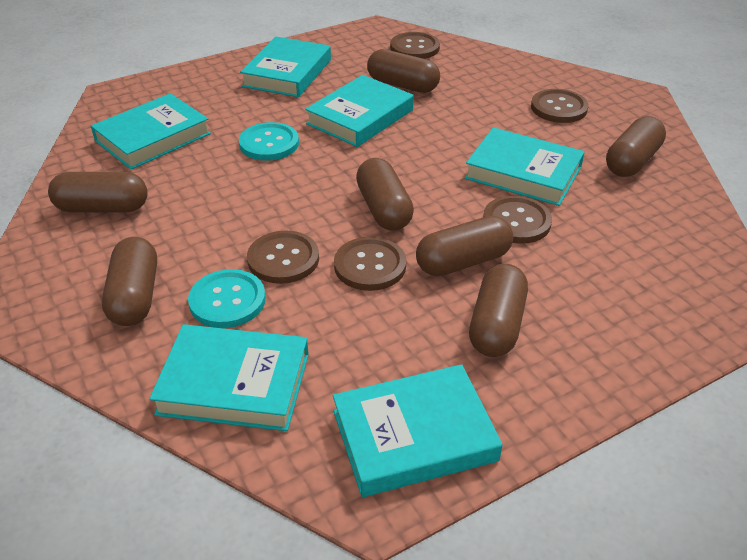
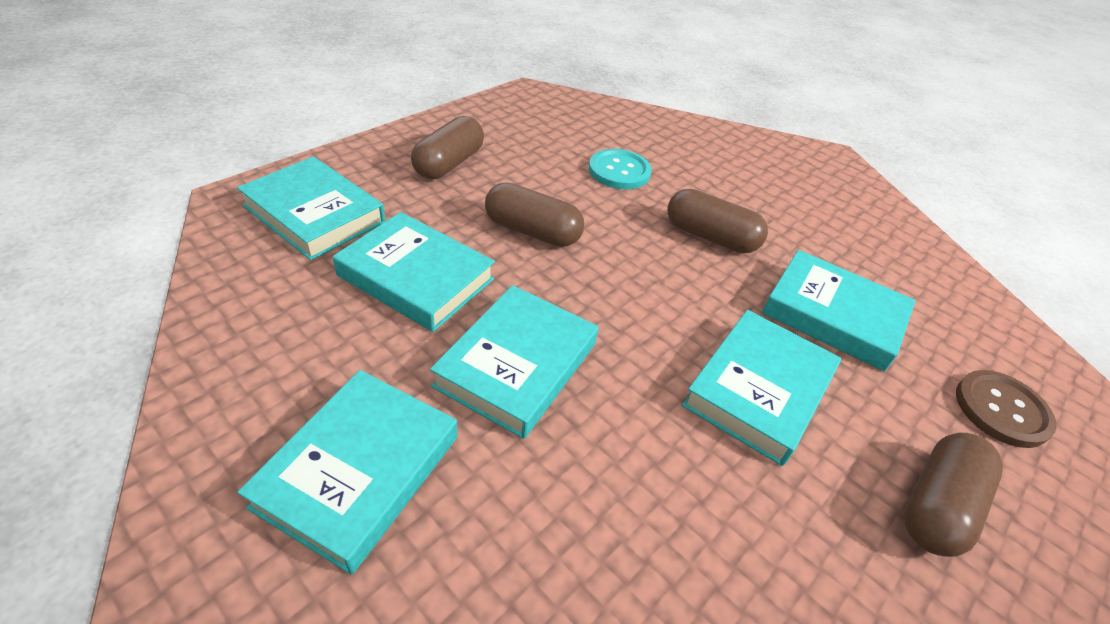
brown button: [247,231,319,284] [334,237,406,291] [390,32,440,59] [483,196,552,244] [531,89,589,123] = 5 -> [956,370,1057,448] = 1
brown capsule: [48,172,148,212] [102,237,157,326] [356,158,414,231] [367,49,440,93] [416,216,513,276] [469,264,528,357] [606,116,666,177] = 7 -> [411,116,484,179] [485,182,584,247] [667,189,768,253] [904,433,1003,557] = 4
turquoise button: [188,269,266,328] [239,122,299,161] = 2 -> [589,149,652,189] = 1

